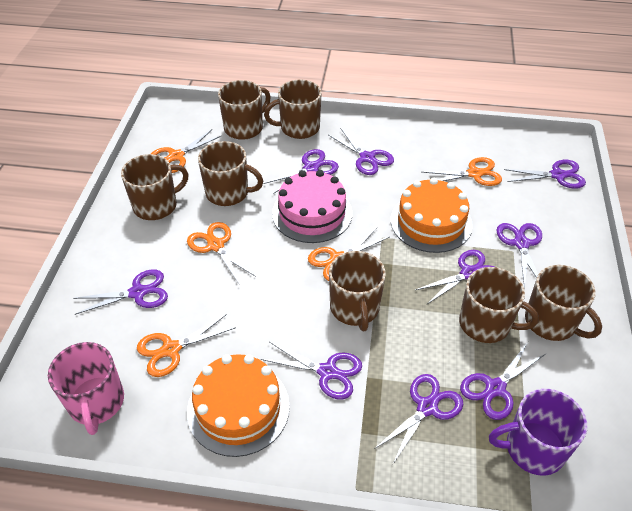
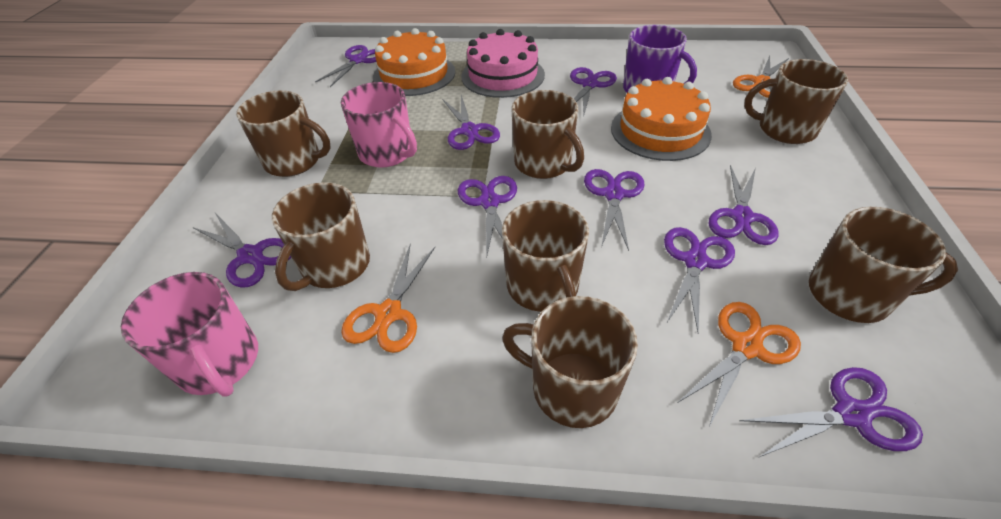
orange scissors: [137,314,236,377] [151,130,221,173] [187,222,256,285] [308,227,389,281] [422,157,502,186] = 5 -> [341,244,435,353] [679,302,801,427] [733,56,789,98] = 3
pink mug: [48,342,124,435] = 1 -> [121,272,258,397] [341,82,417,168] = 2

